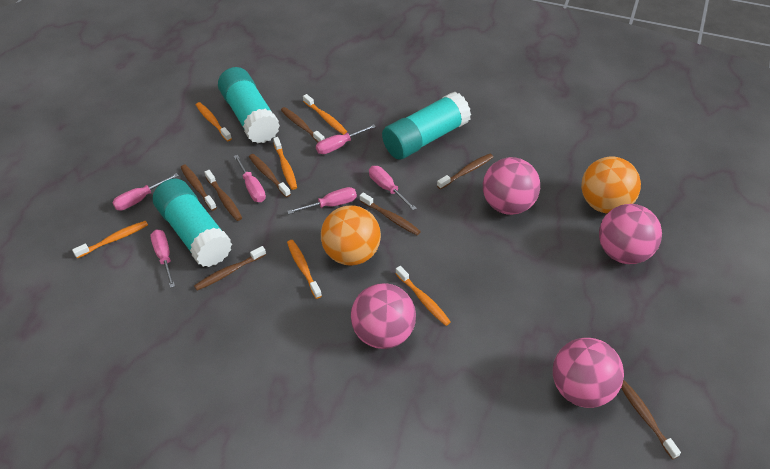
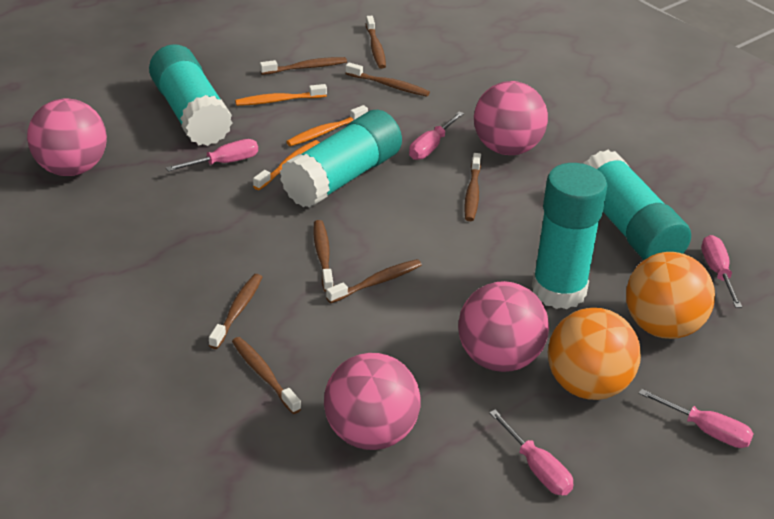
orange toothbrush: [72,221,148,258] [196,102,232,141] [273,137,297,190] [287,240,322,299] [303,94,347,135] [395,266,451,326] = 6 -> [235,84,327,106] [253,140,320,190] [286,105,368,146] = 3
pink screwdriver: [112,173,179,211] [151,230,175,288] [234,155,266,202] [287,187,357,214] [316,124,376,154] [369,166,417,210] = 6 -> [166,139,258,172] [409,111,464,160] [489,410,573,495] [639,389,754,448] [701,235,742,308] = 5
turquoise glue stick: [153,179,232,267] [218,67,280,144] [382,92,471,160] = 3 -> [149,44,233,146] [280,110,402,208] [532,163,607,309] [583,149,691,260] = 4

